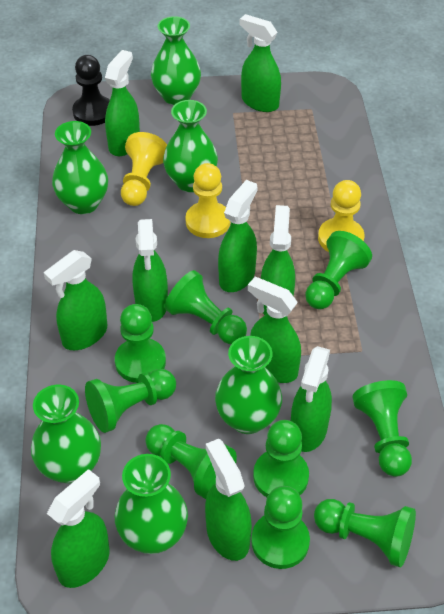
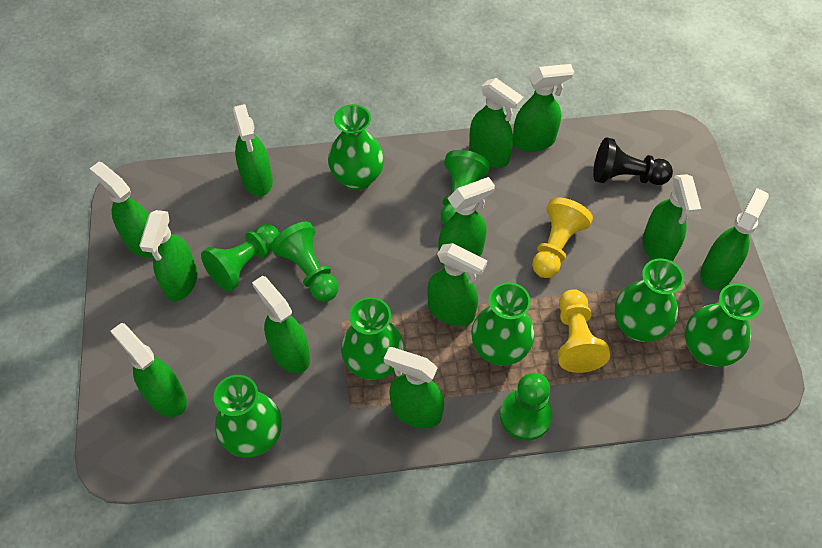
green pawn: [85,369,176,433] [115,304,166,383] [145,424,237,499] [165,270,247,344] [251,486,310,569] [253,420,309,497] [305,231,372,309] [314,499,416,568] [352,380,412,477] = 9 -> [201,224,280,292] [270,221,338,302] [441,150,490,225] [500,373,552,441] = 4
green spray bottle: [44,250,107,350] [47,469,110,588] [105,50,140,156] [132,219,168,322] [205,439,252,561] [218,180,258,292] [240,14,281,112] [248,277,301,383] [261,205,295,315] [291,346,332,452] = 10 -> [89,162,153,258] [111,323,187,417] [139,210,197,301] [233,104,273,197] [252,276,310,373] [384,347,444,428] [427,243,487,326] [438,177,495,266] [469,78,524,168] [513,64,574,152] [643,174,701,262] [700,188,769,290] = 12
yellow pawn: [121,132,167,206] [185,163,231,238] [318,180,364,252] = 3 -> [532,198,593,278] [558,289,610,373] = 2

